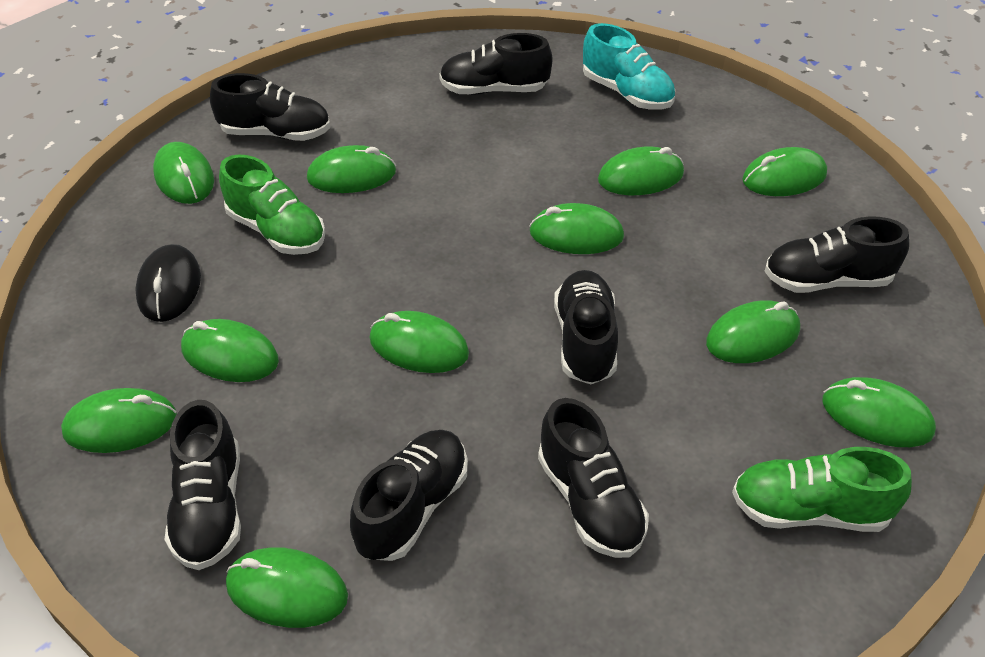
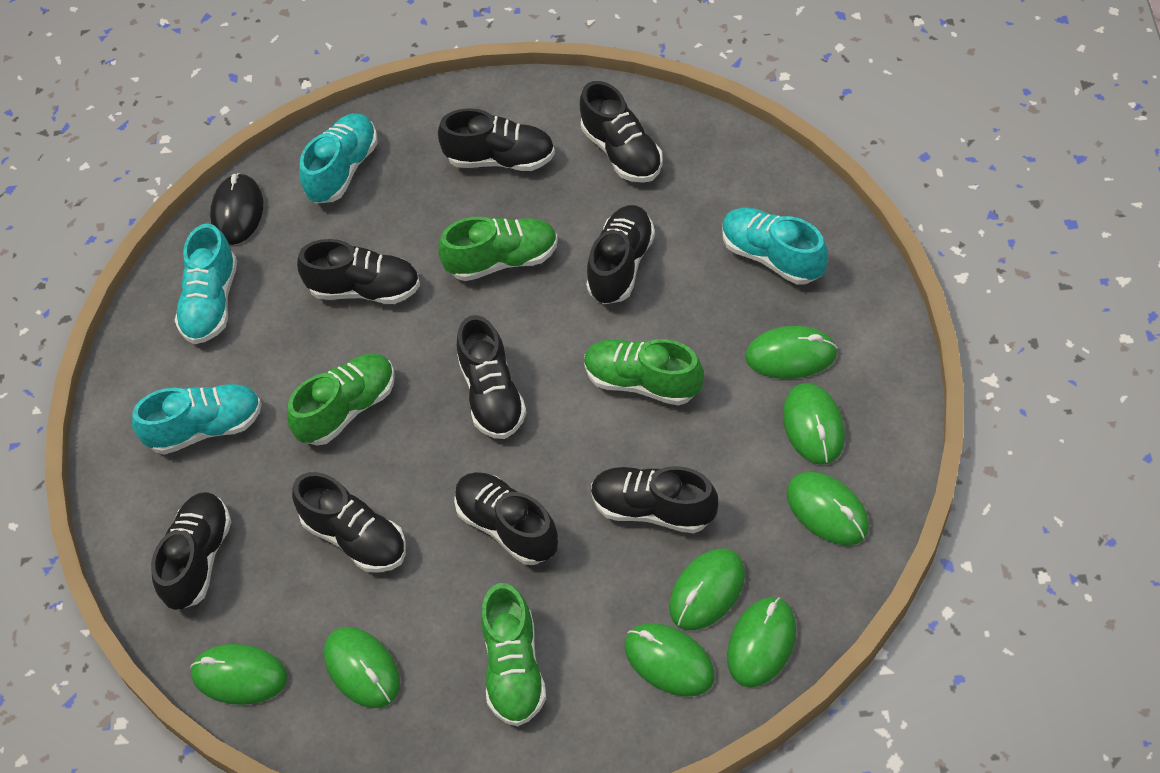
black shoe: [165,400,241,570] [210,73,330,141] [350,430,468,561] [439,33,552,95] [538,398,649,558] [554,270,618,384] [764,217,909,293] = 7 -> [151,492,231,610] [292,472,406,573] [297,239,420,304] [438,108,555,171] [454,472,558,565] [457,315,527,439] [580,81,663,183] [586,205,655,304] [591,466,718,534] = 9
green mouse: [61,388,177,453] [153,142,214,204] [181,319,279,382] [226,547,348,628] [307,145,396,193] [370,311,469,373] [529,203,624,254] [598,147,684,195] [706,300,800,363] [742,147,827,196] [822,377,936,447] = 11 -> [190,644,287,705] [324,627,400,708] [625,623,715,697] [669,548,745,630] [727,597,796,688] [745,326,838,379] [783,383,845,465] [787,472,869,545] = 8
green shoe: [219,155,325,255] [732,447,912,532] = 2 -> [287,354,395,446] [439,217,558,281] [481,583,546,726] [584,339,704,406] = 4
turquoise shoe: [583,23,675,110] = 1 -> [132,384,262,455] [175,223,237,344] [299,113,378,204] [722,208,828,285] = 4

